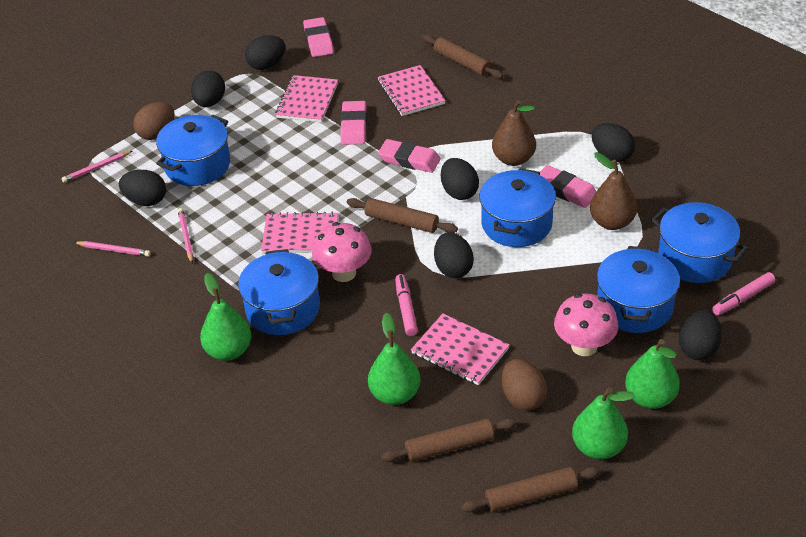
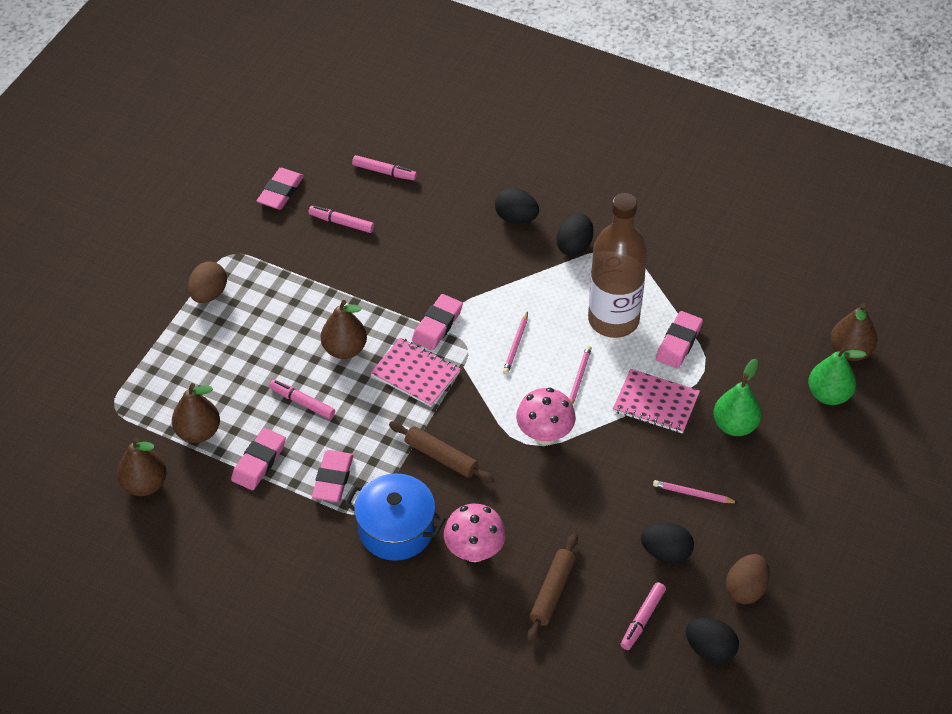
black egg: [119,170,166,206] [191,71,225,107] [245,35,285,70] [434,232,474,278] [441,158,479,200] [592,123,635,162] [679,310,722,360] = 7 -> [495,188,539,224] [556,214,593,256] [641,522,694,564] [686,618,739,664] = 4
blue pot: [156,115,230,186] [238,249,320,335] [479,168,556,247] [597,246,680,333] [651,202,748,283] = 5 -> [345,473,446,561] = 1
brown bottle: none = 0 -> [588,193,648,338] = 1
brown pear: [492,100,536,166] [590,152,637,230] = 2 -> [117,437,167,496] [172,383,220,443] [321,300,367,359] [830,303,877,361] = 4
brown rolling pin: [347,198,458,233] [381,418,517,462] [423,35,503,79] [461,466,601,513] = 4 -> [389,421,494,483] [527,533,578,643] = 2
green pear: [200,273,251,361] [368,313,421,405] [572,387,635,459] [625,339,680,409] = 4 -> [713,359,762,436] [808,346,867,405] = 2
pink eraser: [303,17,334,57] [340,101,367,145] [378,139,441,173] [540,165,597,208] = 4 -> [231,428,286,490] [257,168,304,209] [312,450,353,502] [412,294,463,350] [656,311,703,368] = 5
pink marker: [395,274,418,336] [712,272,775,315] = 2 -> [269,380,335,419] [308,205,374,233] [352,155,417,181] [621,582,666,650] = 4
pink notebook: [261,212,338,253] [275,75,338,122] [378,65,446,116] [411,313,509,385] = 4 -> [371,338,460,407] [613,369,700,434] = 2

